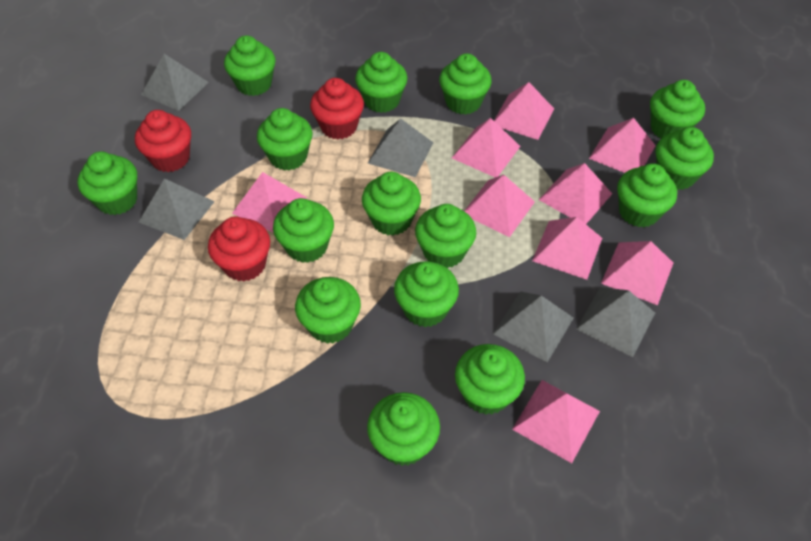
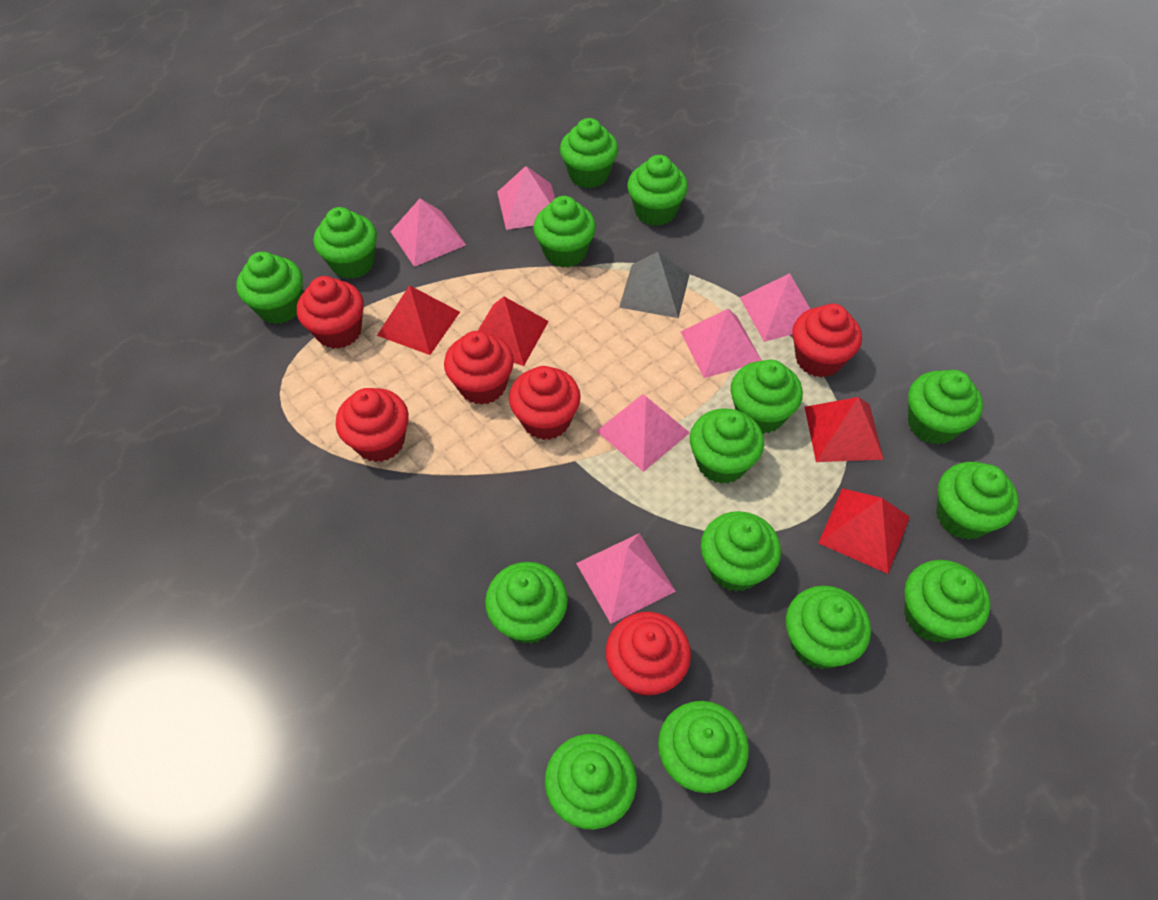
grey pyramid: [139,178,215,240] [141,54,209,111] [368,119,434,177] [493,291,574,362] [576,287,655,357] = 5 -> [619,252,689,318] = 1
pink pyramid: [232,172,307,233] [452,118,520,177] [464,174,535,237] [494,82,554,140] [512,380,600,463] [532,217,602,280] [539,163,612,224] [589,118,656,173] [601,241,673,305] = 9 -> [390,199,466,267] [497,166,555,230] [576,533,676,624] [597,394,690,472] [680,309,762,378] [740,273,810,342] = 6
red cupcake: [135,110,191,172] [208,217,270,282] [310,78,364,139] = 3 -> [297,276,364,349] [336,388,409,462] [444,331,514,405] [509,366,581,440] [606,612,691,696] [792,304,862,377] = 6
red pyramid: none = 0 -> [377,285,460,355] [478,296,549,366] [805,397,884,462] [818,488,910,574] = 4

